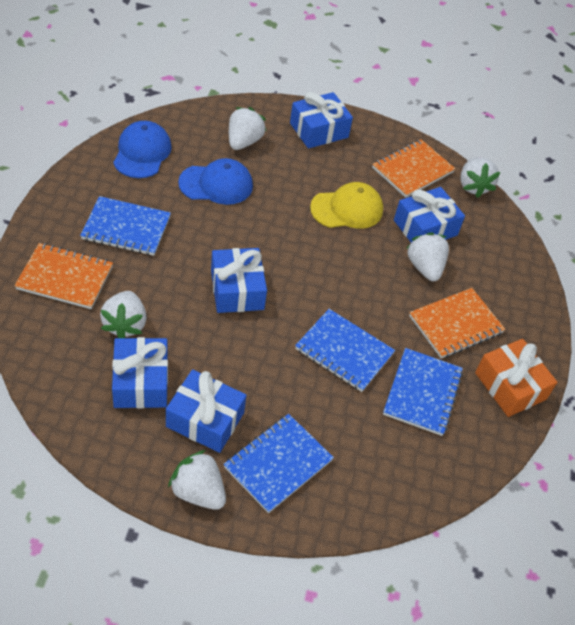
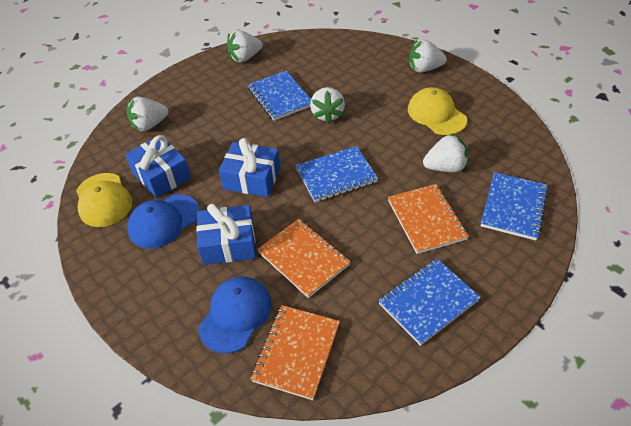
blue gift: [112,337,168,408] [166,369,247,453] [211,248,267,313] [290,92,353,149] [394,187,465,242] = 5 -> [125,135,191,198] [196,204,256,265] [219,138,280,197] = 3
orange gift: [475,339,557,417] = 1 -> none = 0
yellow cap: [310,182,383,229] = 1 -> [76,173,132,227] [408,87,467,135] = 2

